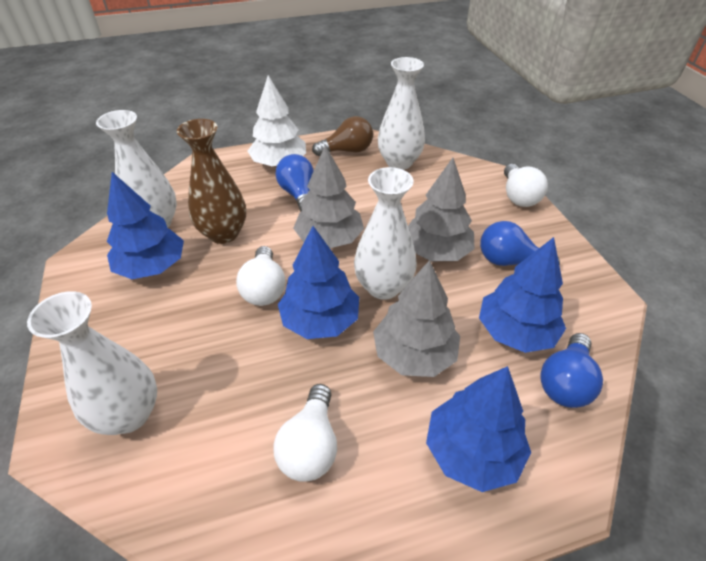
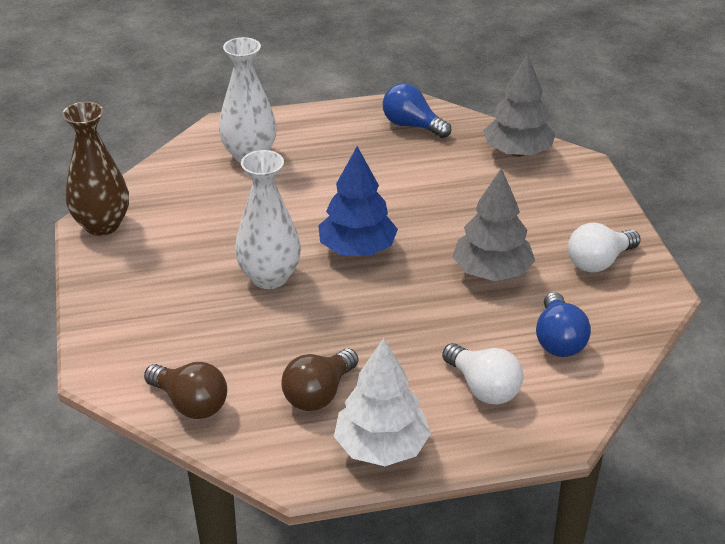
blue light bulb: [275,154,314,212] [480,221,560,266] [540,333,603,408] = 3 -> [383,83,451,138] [536,292,591,357] = 2
blue tree: [107,172,184,279] [278,226,359,339] [426,366,531,492] [479,237,566,353] = 4 -> [318,146,398,256] = 1
brown light bulb: [312,116,373,156] = 1 -> [144,362,227,419] [281,348,358,411] = 2
grey tree: [293,145,364,248] [373,260,460,377] [408,158,474,261] = 3 -> [453,168,535,281] [483,54,555,157] = 2
white light bulb: [236,246,285,306] [273,384,337,482] [504,164,548,207] = 3 -> [442,343,523,405] [568,223,641,272] = 2
white vase: [27,291,157,435] [96,110,177,228] [354,167,417,300] [378,57,425,170] = 4 -> [219,37,277,163] [235,150,301,289] = 2

